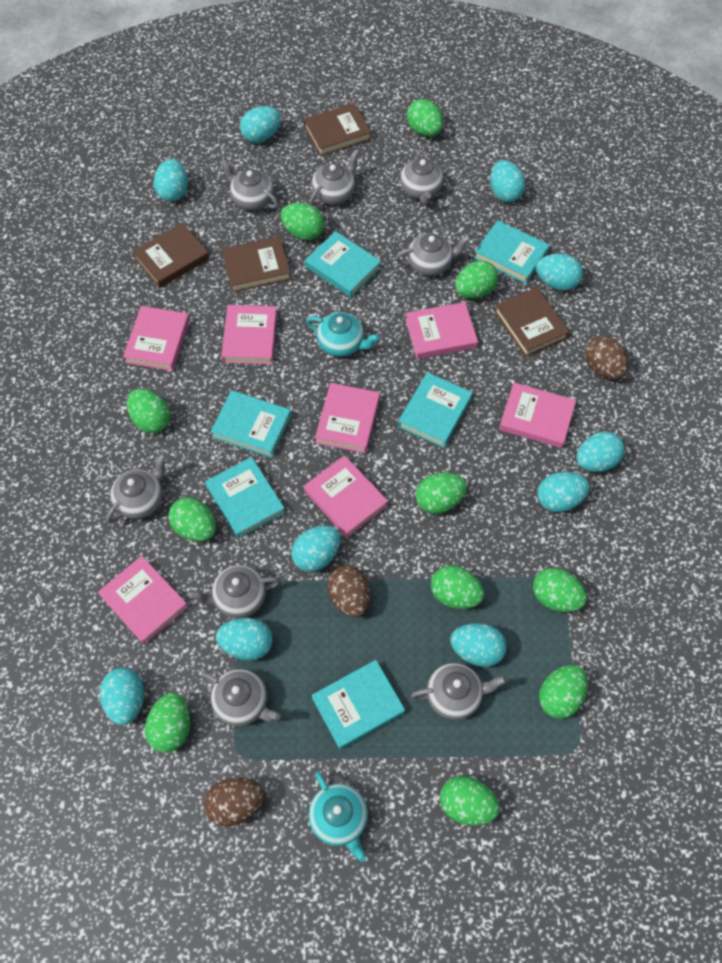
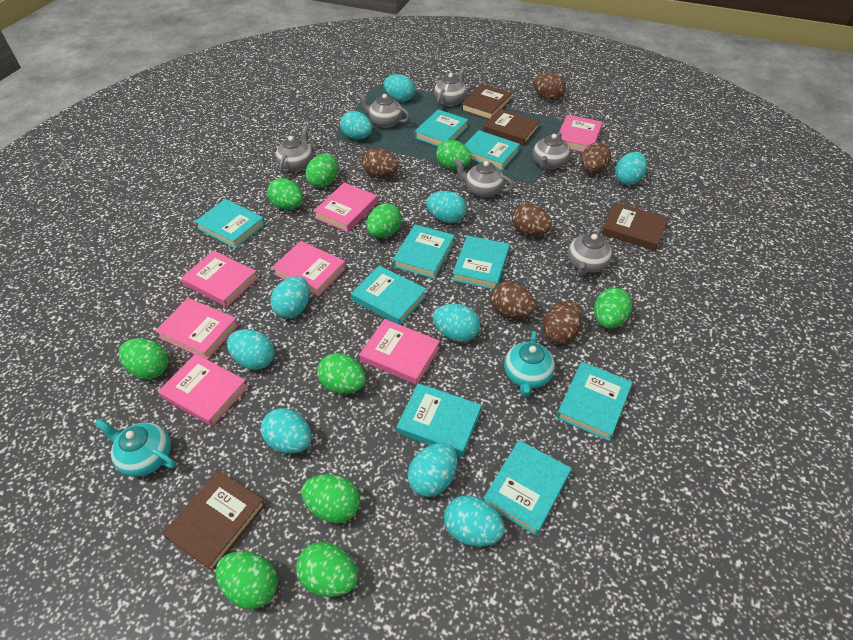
brown egg: [204,777,264,827] [327,565,370,617] [585,336,629,379] = 3 -> [362,148,399,178] [490,281,536,319] [512,203,552,236] [533,73,566,100] [543,301,582,344] [581,142,611,174] = 6
green egg: [127,389,170,433] [145,693,190,753] [169,497,216,542] [281,203,324,240] [407,99,443,136] [416,473,467,514] [431,565,484,609] [440,776,500,826] [455,261,498,299] [533,568,587,612] [539,665,588,719] = 11 -> [119,338,168,379] [216,551,278,609] [267,178,303,210] [296,542,358,597] [301,474,360,523] [305,154,337,188] [317,353,366,394] [366,204,402,238] [436,140,472,170] [594,288,632,328] = 10
grey teapot: [106,453,166,523] [189,565,280,618] [202,669,280,726] [221,159,278,210] [310,149,359,206] [395,233,471,276] [400,149,444,205] [411,663,506,720] = 8 -> [276,125,313,174] [358,93,410,128] [434,67,467,106] [454,159,514,198] [533,132,570,170] [568,228,612,276] = 6
turquoise book: [205,457,285,539] [210,390,291,458] [305,231,381,297] [312,660,405,750] [398,372,473,448] [474,220,550,284] = 6 -> [195,199,265,249] [351,266,427,325] [393,224,455,279] [396,383,482,457] [415,109,469,146] [452,235,510,289] [464,130,520,170] [483,440,571,536] [557,362,633,441] = 9

